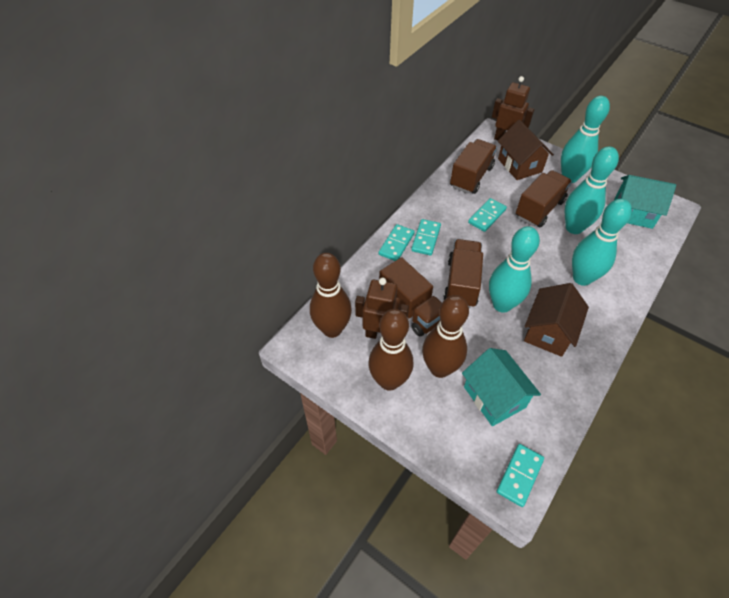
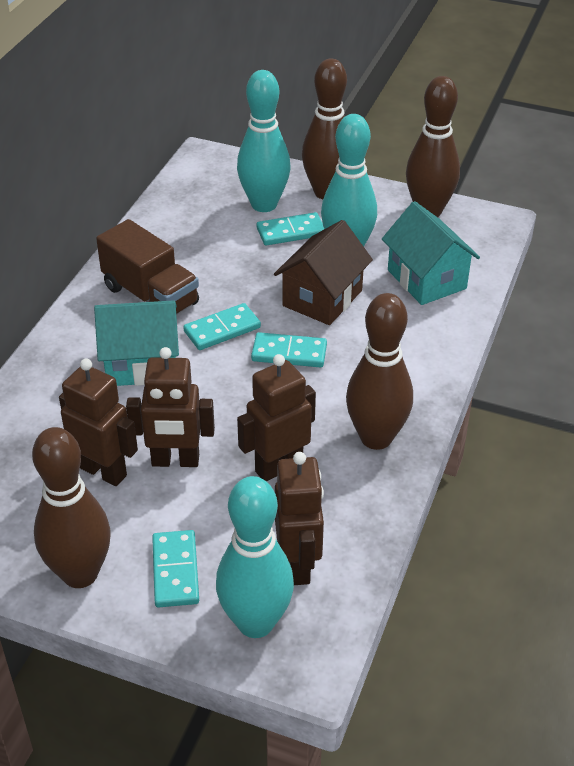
brown bowling pin: [310,253,352,338] [369,309,413,391] [422,295,469,378] = 3 -> [32,427,111,588] [302,58,347,199] [346,293,413,450] [406,76,460,217] = 4
brown house: [498,120,554,180] [524,283,589,357] = 2 -> [274,220,373,325] = 1
brown robot: [355,278,409,339] [492,76,534,140] = 2 -> [59,359,138,486] [126,347,215,467] [237,354,316,481] [275,452,324,585] = 4
brown truck: [379,257,442,337] [443,239,483,308] [450,139,497,194] [516,170,572,227] = 4 -> [96,219,199,315] = 1
turquoise bowling pin: [489,226,540,313] [561,96,610,183] [565,146,619,234] [572,199,632,286] = 4 -> [216,476,294,638] [237,70,290,212] [321,114,377,246] = 3

